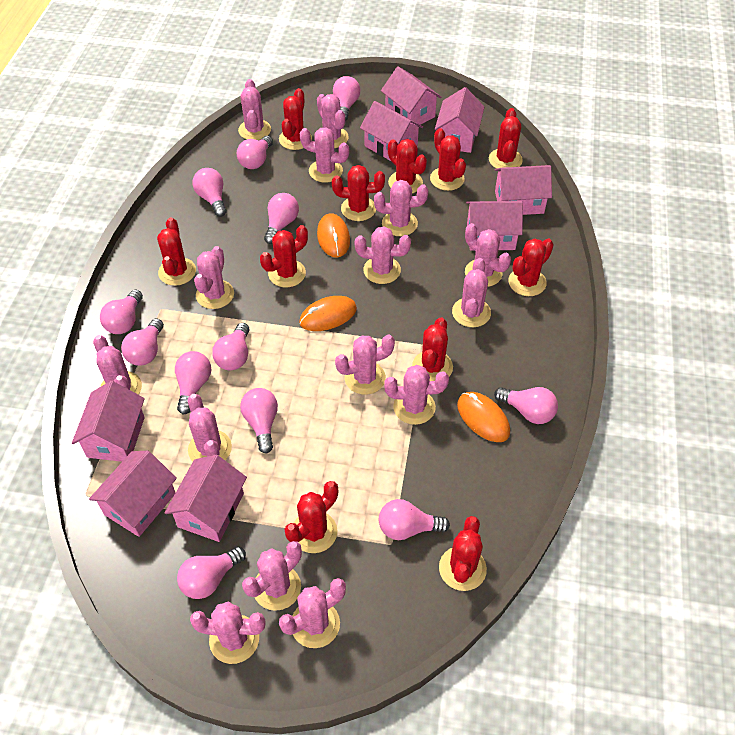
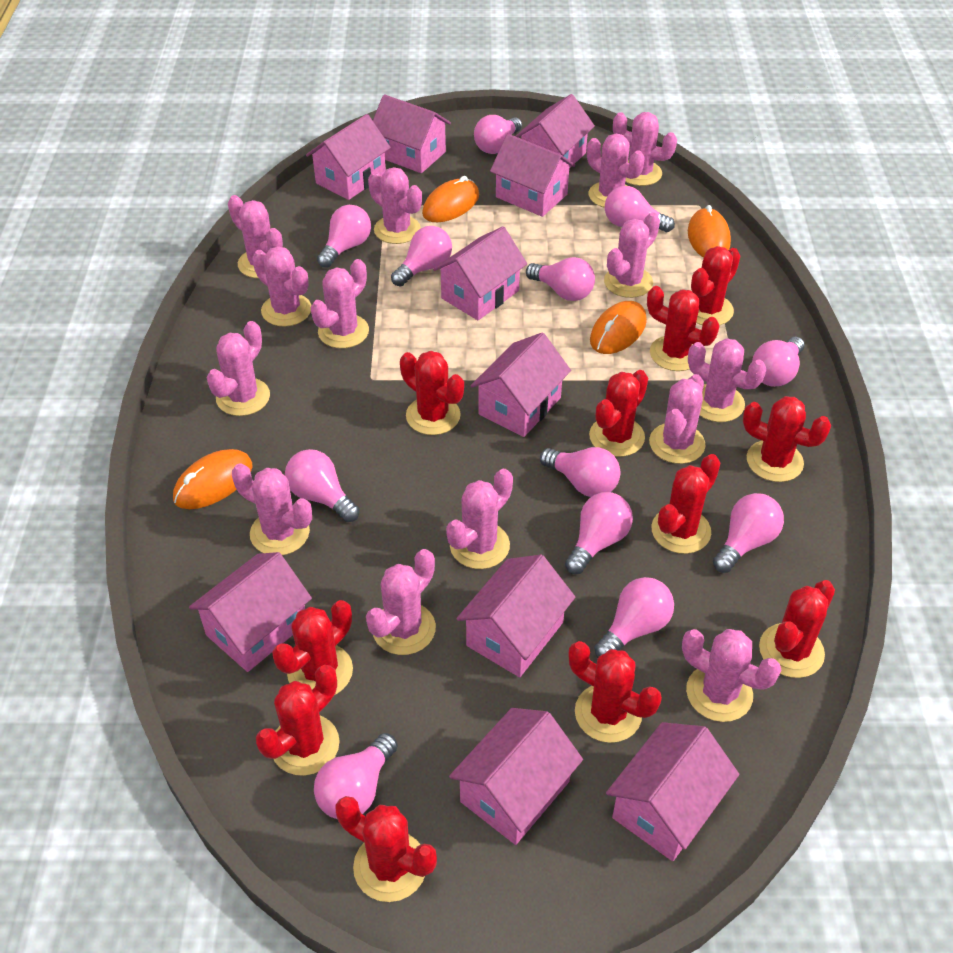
orange mouse: [299,296,357,331] [317,213,350,257] [457,392,510,442] = 3 -> [173,449,252,509] [422,176,479,222] [590,301,647,354] [688,205,731,258] = 4
pink cactus: [93,335,142,395] [188,394,232,461] [190,601,266,664] [194,246,234,309] [238,79,271,140] [242,541,302,611] [279,578,346,648] [300,127,349,183] [317,94,349,148] [335,335,395,395] [355,227,411,284] [374,180,428,236] [384,365,449,425] [452,258,491,327] [465,223,511,287] = 15 -> [207,321,270,416] [228,195,283,278] [232,463,312,555] [252,246,311,327] [310,259,369,348] [366,549,436,655] [368,167,422,244] [446,469,513,569] [587,134,645,208] [604,212,660,298] [613,112,677,186] [649,374,705,464] [682,629,781,722] [688,338,766,422] = 14
pink house: [72,381,145,462] [89,451,177,537] [165,455,247,542] [360,101,423,161] [381,66,441,125] [435,87,484,153] [466,201,523,250] [495,165,552,215] = 8 -> [189,552,312,672] [306,114,391,200] [373,94,451,173] [433,226,527,320] [449,708,583,845] [456,555,575,677] [470,333,571,437] [490,134,575,217] [515,94,595,169] [606,722,739,861] = 10

